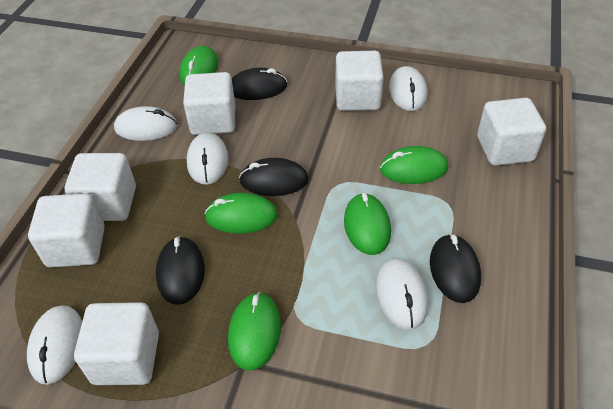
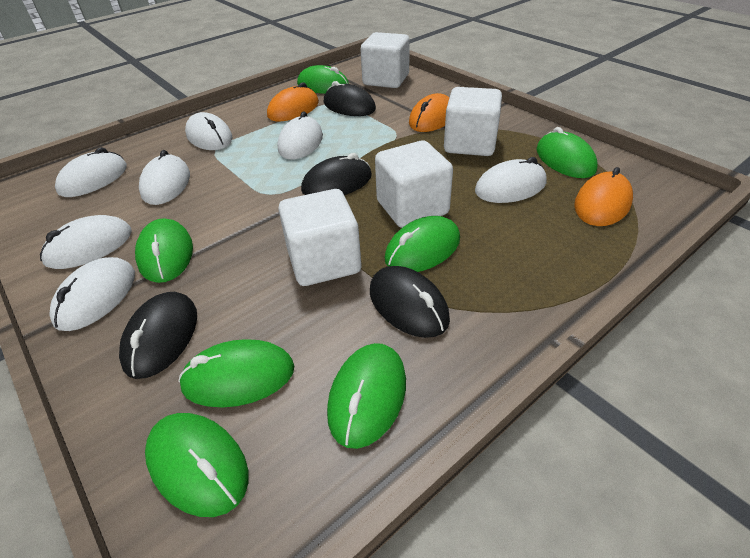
green mouse: [179,46,219,85] [204,193,278,234] [228,292,281,371] [344,193,391,255] [380,146,448,184] = 5 -> [135,218,193,283] [145,413,248,517] [178,339,294,407] [297,65,349,94] [327,343,406,449] [384,216,460,272] [537,127,598,178] = 7
orange mouse: none = 0 -> [267,82,319,122] [409,93,449,132] [574,167,633,226] = 3
white cube: [28,193,105,268] [65,153,136,221] [74,302,159,385] [183,72,235,135] [335,51,384,111] [477,98,546,166] = 6 -> [278,189,361,286] [360,32,410,88] [375,140,453,228] [444,87,502,156] = 4
white mouse: [27,305,82,385] [114,106,178,141] [187,132,228,185] [375,258,428,330] [389,66,428,111] = 5 -> [40,215,132,269] [49,257,135,331] [55,147,127,197] [139,150,190,205] [185,112,233,150] [277,112,323,159] [475,157,547,203] = 7

